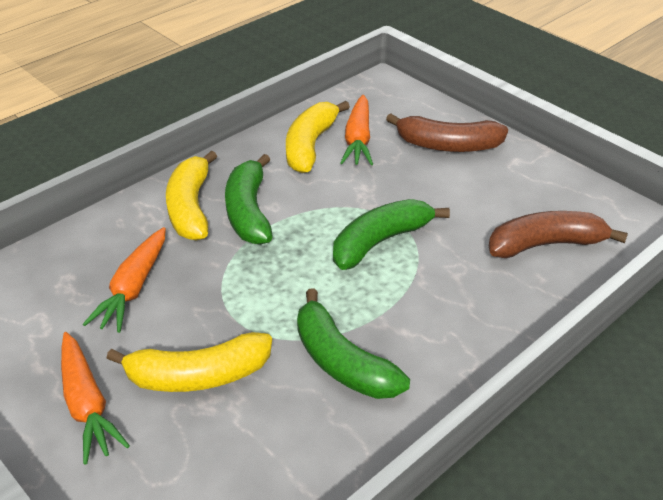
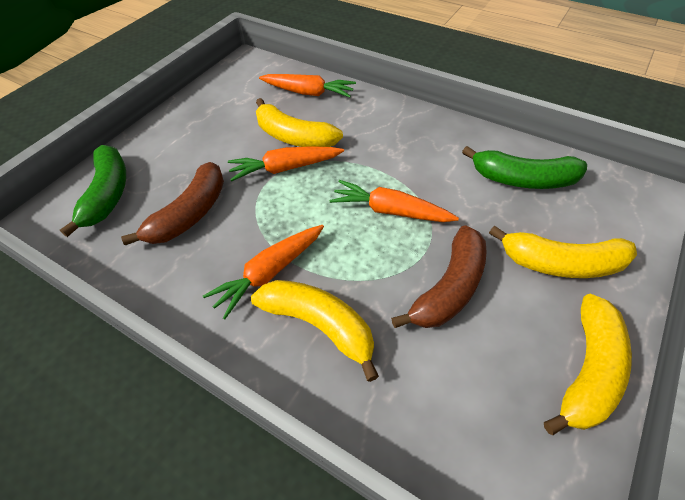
green banana: [225,154,273,245] [297,289,410,399] [333,199,450,270] = 3 -> [60,145,126,237] [462,146,587,189] = 2
orange carrot: [61,332,130,465] [83,227,166,333] [340,95,373,165] = 3 -> [203,225,324,319] [228,146,344,182] [259,74,356,98] [330,180,459,222] = 4
yellow banana: [106,332,272,392] [166,151,217,241] [286,101,350,173] = 3 -> [251,280,379,382] [256,98,343,147] [489,225,637,278] [544,294,632,435] = 4

